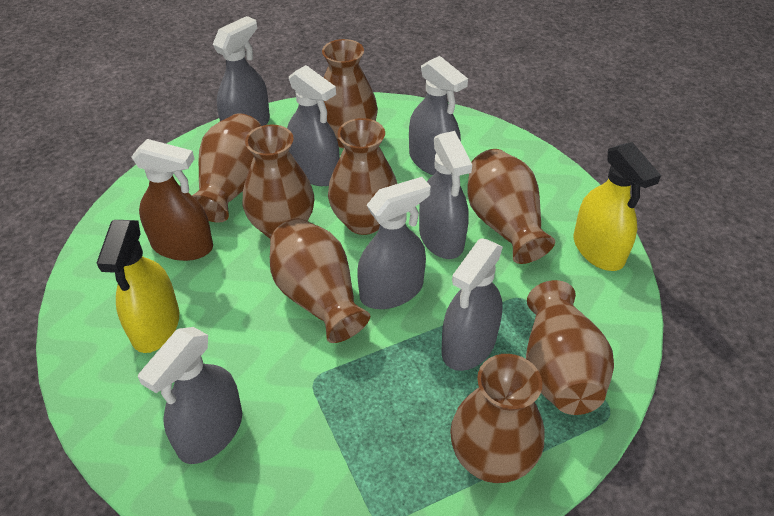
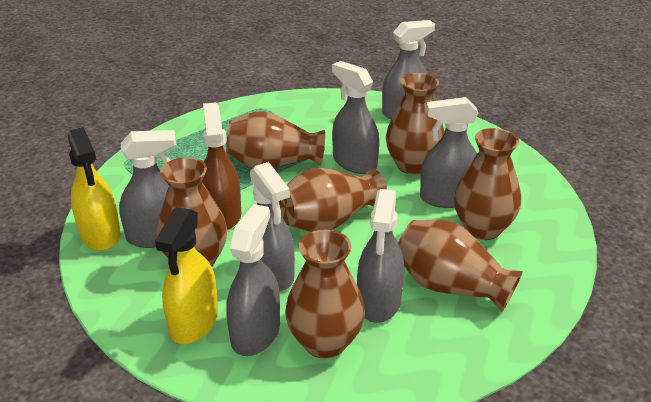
brown vase: [192,113,262,223] [243,124,314,239] [270,218,370,343] [322,39,378,149] [328,118,397,235] [450,354,545,483] [467,149,555,264] [526,280,614,415] = 8 -> [157,157,227,267] [226,111,325,168] [279,168,387,232] [285,230,365,359] [386,73,444,175] [398,219,523,312] [454,128,521,240] = 7

